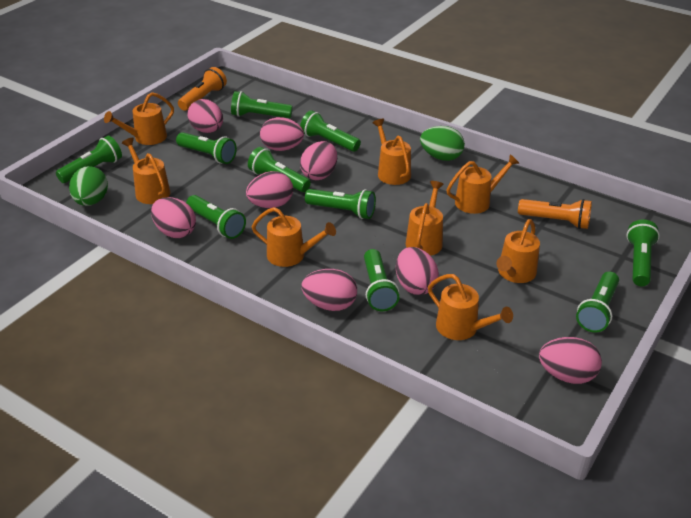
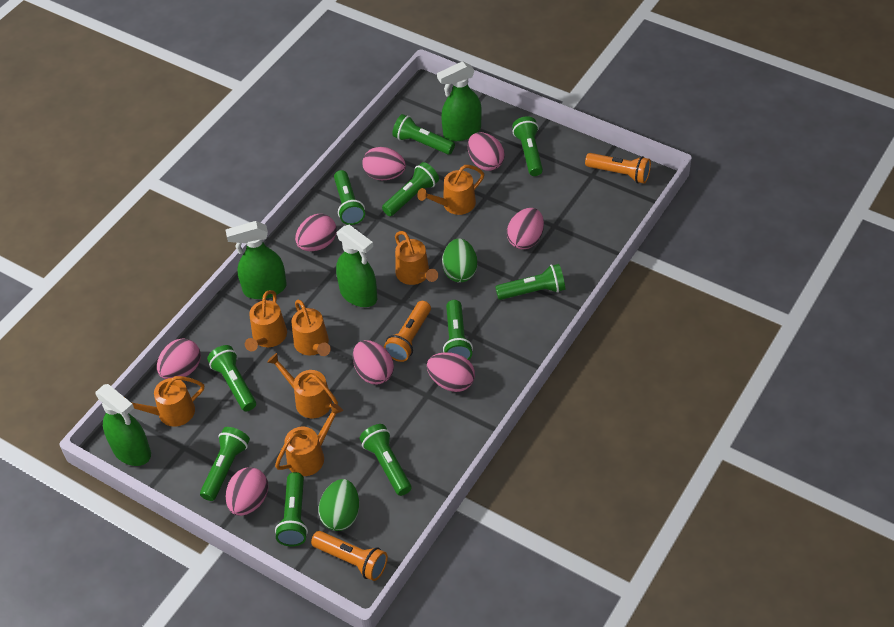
green spray bottle: none = 0 -> [96,384,151,466] [226,221,287,299] [336,225,377,307] [437,61,482,141] = 4
orange flashlight: [178,67,227,111] [518,199,592,229] = 2 -> [311,531,388,581] [384,301,431,362] [585,153,651,184] = 3
orange watering can: [104,92,174,145] [122,138,171,204] [252,207,336,267] [373,119,411,185] [406,181,444,256] [428,274,513,340] [447,154,519,214] [496,219,540,283] = 8 -> [131,376,204,427] [245,290,287,351] [267,353,338,418] [275,403,343,476] [292,300,331,356] [395,231,438,285] [417,165,484,215] = 7

